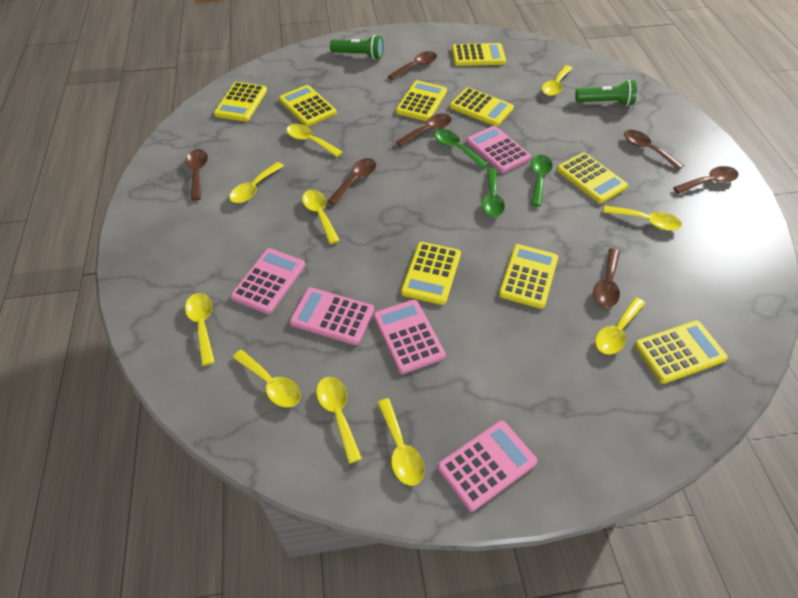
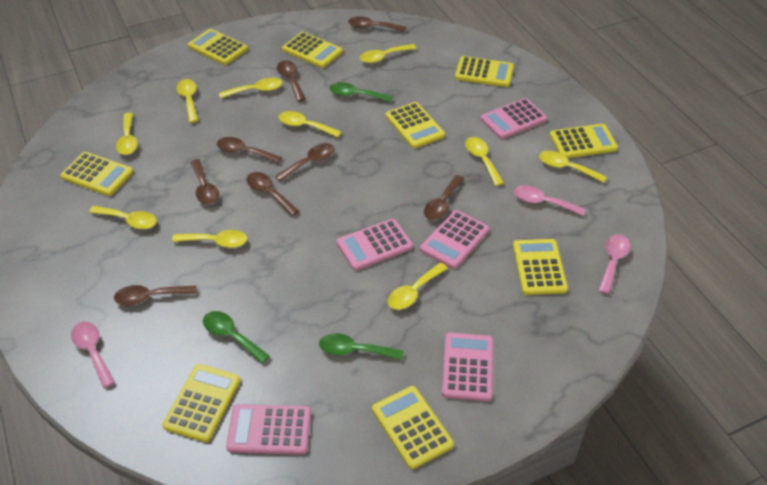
brown spoon: [186,149,208,201] [328,158,376,205] [388,51,437,80] [396,114,451,147] [593,248,620,307] [624,130,684,170] [673,166,739,194] = 7 -> [114,285,196,306] [190,159,219,205] [217,137,282,163] [246,172,299,216] [275,143,335,182] [277,60,306,102] [348,16,407,32] [424,175,464,220] = 8
green flashlight: [330,35,383,60] [575,80,637,106] = 2 -> none = 0
pink spoon: none = 0 -> [71,322,115,388] [514,185,586,216] [598,234,630,294] = 3

